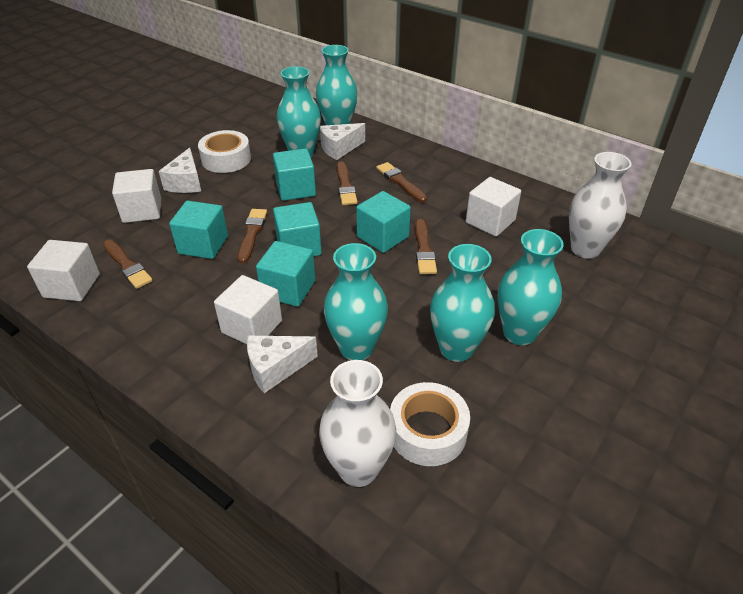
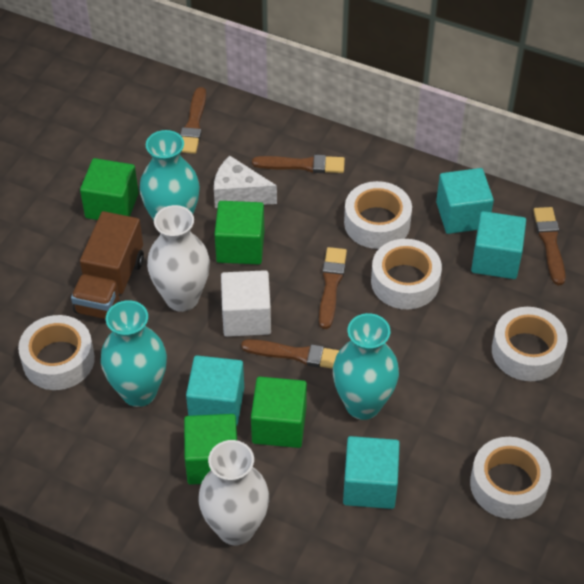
brown truck: none = 0 -> [71,211,144,319] = 1
green cube: none = 0 -> [80,158,139,220] [184,414,237,485] [214,201,264,264] [251,377,307,448] = 4
turquoise cube: [169,201,228,259] [256,241,315,307] [273,148,316,201] [273,202,322,256] [356,191,411,253] = 5 -> [186,355,244,426] [343,436,400,509] [436,168,494,234] [471,211,526,279] = 4
turquoise vase: [277,66,321,157] [316,45,357,125] [324,243,388,360] [430,244,495,362] [497,229,564,345] = 5 -> [101,300,167,407] [140,130,200,221] [333,313,399,420] = 3
white cheese: [159,148,201,193] [247,335,318,393] [320,123,365,160] = 3 -> [214,156,277,208] = 1
white cube: [27,240,100,301] [112,169,161,223] [214,275,282,344] [466,177,521,236] = 4 -> [221,270,271,337] = 1
white tape: [198,130,251,173] [390,382,470,466] = 2 -> [18,315,95,390] [344,181,412,249] [371,239,442,309] [470,437,551,519] [492,307,568,381] = 5

